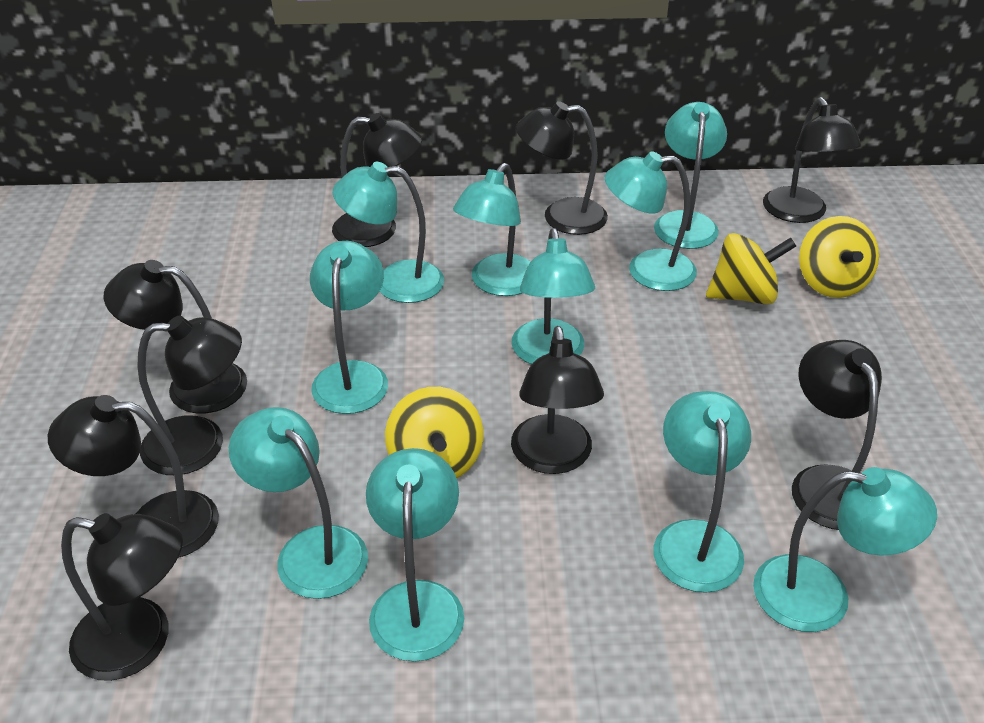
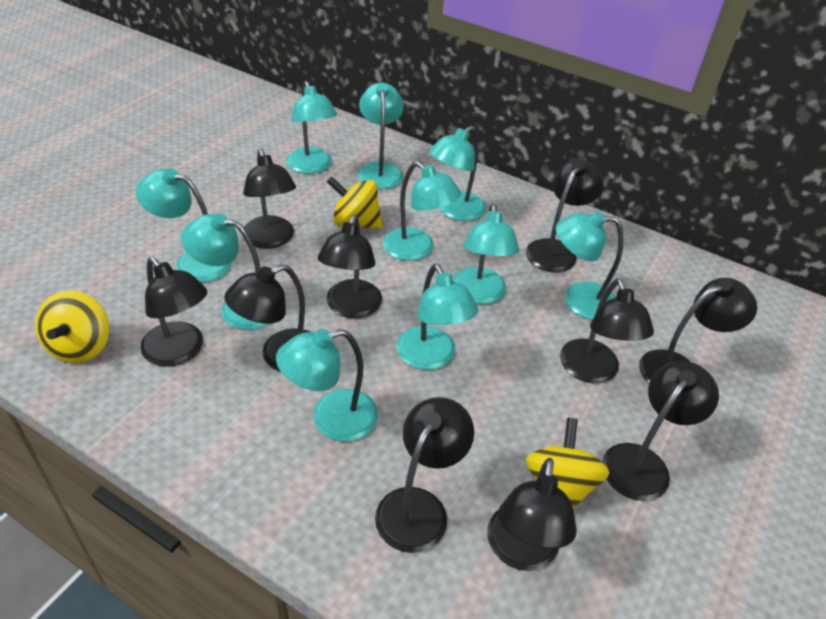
black lamp: [48,395,219,558] [61,513,183,681] [103,260,247,414] [137,316,242,475] [332,113,422,247] [511,326,604,474] [516,101,608,235] [763,97,861,223] [792,340,882,530] = 9 -> [140,257,207,367] [224,264,310,372] [243,149,296,249] [318,214,382,318] [375,397,474,553] [487,458,577,571] [526,159,603,272] [560,278,654,383] [602,361,719,501] [639,278,757,384] = 10

